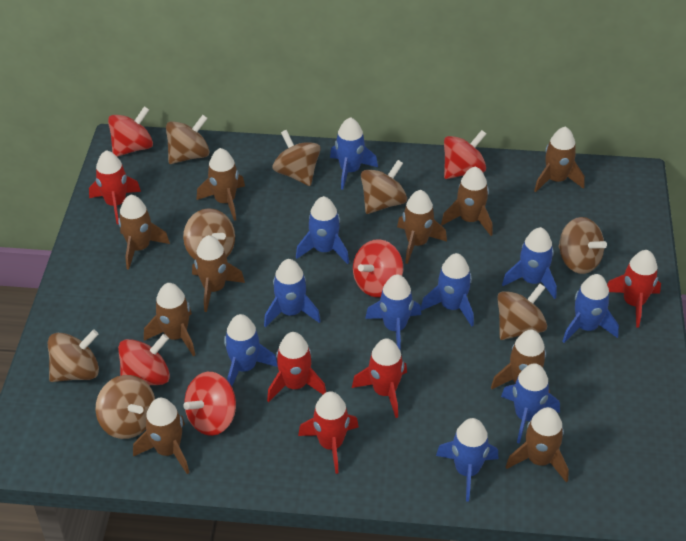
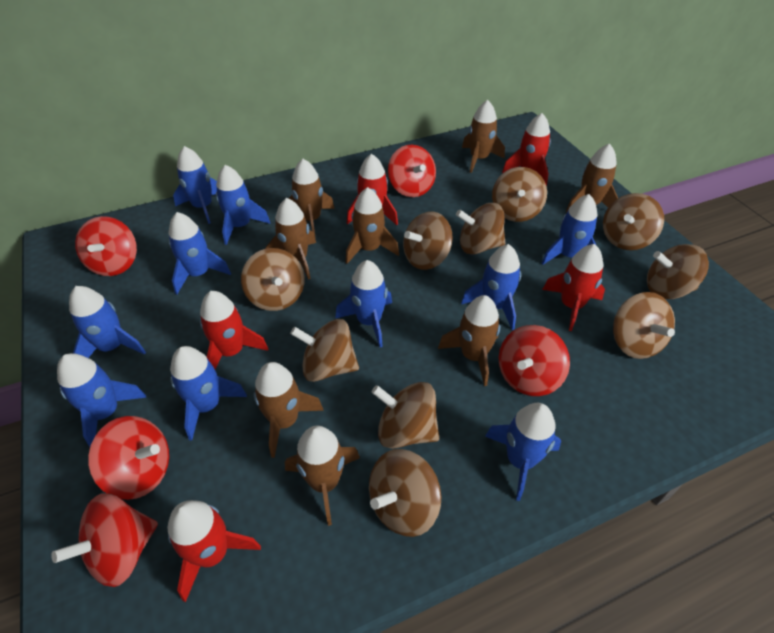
brown rocket: [118,194,170,270] [133,398,189,474] [144,283,195,356] [192,235,245,312] [197,148,245,221] [397,190,447,264] [441,166,493,236] [491,329,550,393] [506,407,569,482] [534,126,585,192] = 10 -> [254,362,324,458] [265,198,316,280] [285,425,360,526] [288,159,335,239] [345,187,399,264] [438,295,501,386] [462,100,505,173] [566,144,618,213] = 8
brown spinning top: [48,329,99,382] [96,375,155,439] [166,115,210,164] [183,208,235,260] [273,130,321,186] [361,160,407,214] [497,284,547,340] [559,217,607,274] = 8 -> [241,248,305,311] [290,319,359,382] [369,449,441,537] [371,382,439,449] [403,212,453,270] [456,203,505,254] [492,167,547,222] [603,193,664,250] [613,292,675,359] [647,244,709,299] = 10

